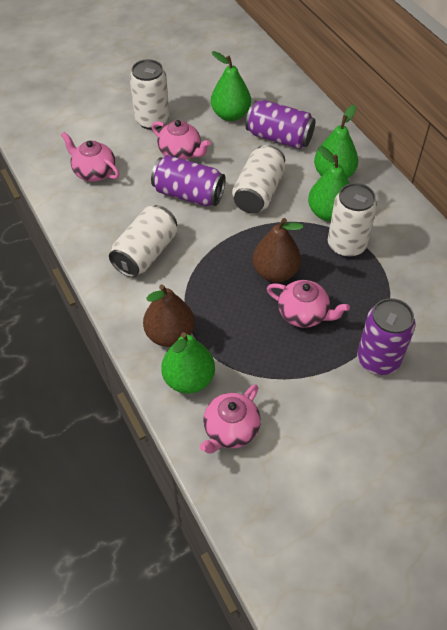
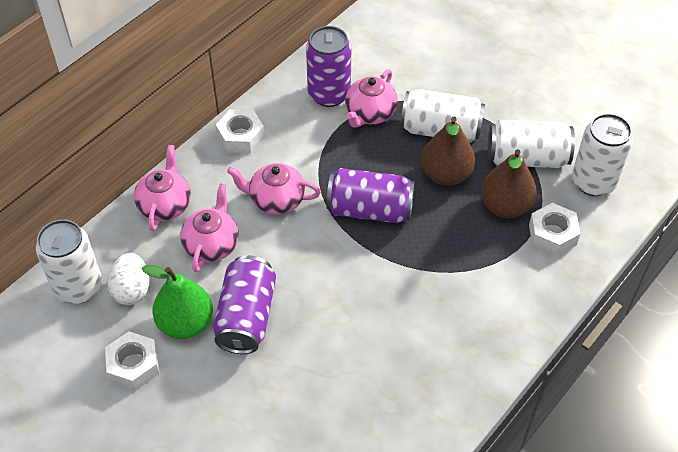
green pear: [161,332,215,394] [211,51,251,121] [308,146,350,221] [314,105,358,178] = 4 -> [142,265,213,339] = 1
white egg: none = 0 -> [107,253,150,305] = 1
white nut: none = 0 -> [105,331,159,390] [216,109,265,153] [529,203,580,256] = 3

